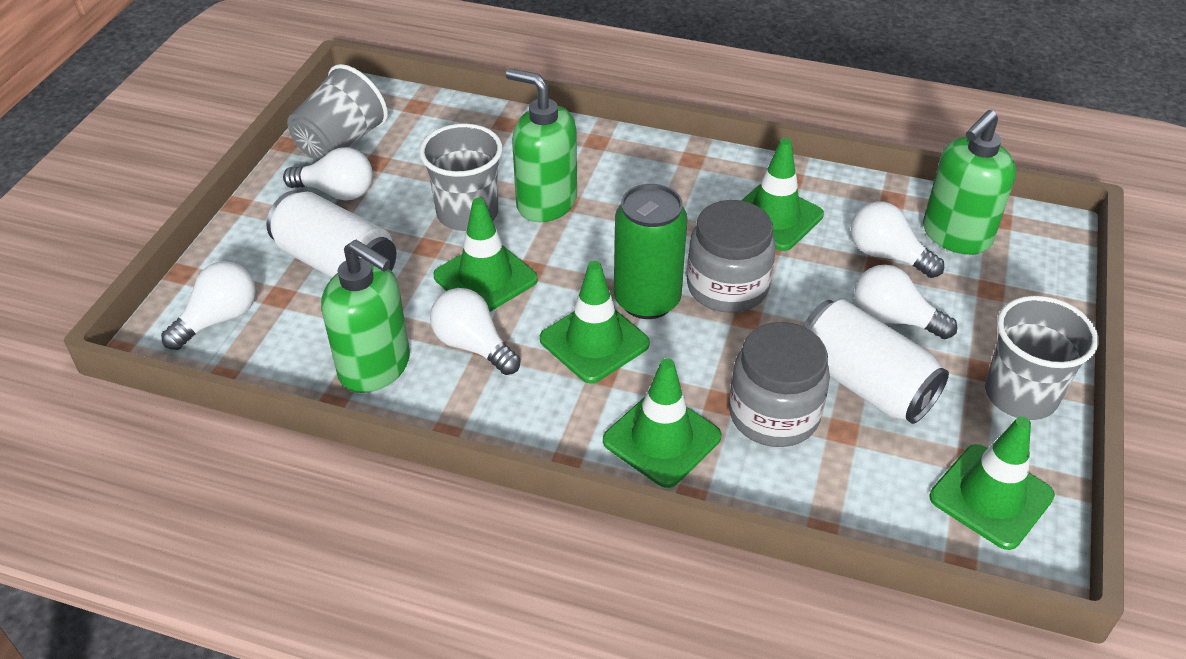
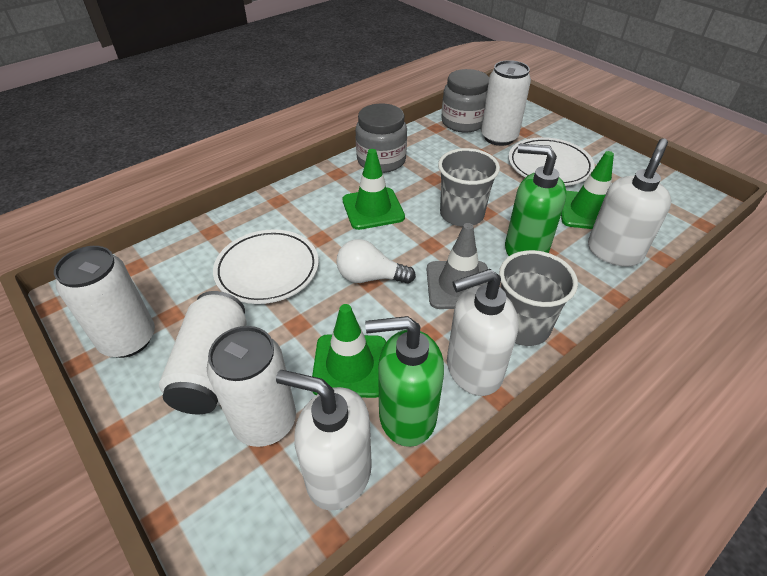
green can: [614,184,688,319] = 1 -> none = 0
green soap dispenser: [321,240,410,393] [506,68,577,222] [923,110,1016,255] = 3 -> [365,316,444,447] [505,143,567,256] = 2
green traffic cone: [433,198,538,312] [540,261,650,384] [603,358,722,488] [741,138,824,251] [930,416,1055,550] = 5 -> [312,304,386,398] [343,149,405,230] [561,151,614,229] = 3
grey cup: [287,64,388,161] [419,123,503,231] [985,296,1098,420] = 3 -> [438,148,500,227] [499,250,578,346] = 2
grey traffic cone: none = 0 -> [427,223,488,309] = 1
white can: [267,190,396,278] [803,299,949,424] = 2 -> [54,246,155,358] [159,291,247,414] [207,326,296,447] [481,60,531,146] = 4
white light bulb: [161,261,256,350] [283,147,373,201] [430,288,521,375] [851,202,944,278] [854,265,957,339] = 5 -> [336,239,416,284] = 1
white plate: none = 0 -> [213,229,319,304] [508,137,595,186] = 2
white soap dispenser: none = 0 -> [276,370,372,511] [447,269,519,396] [588,138,671,267] = 3

